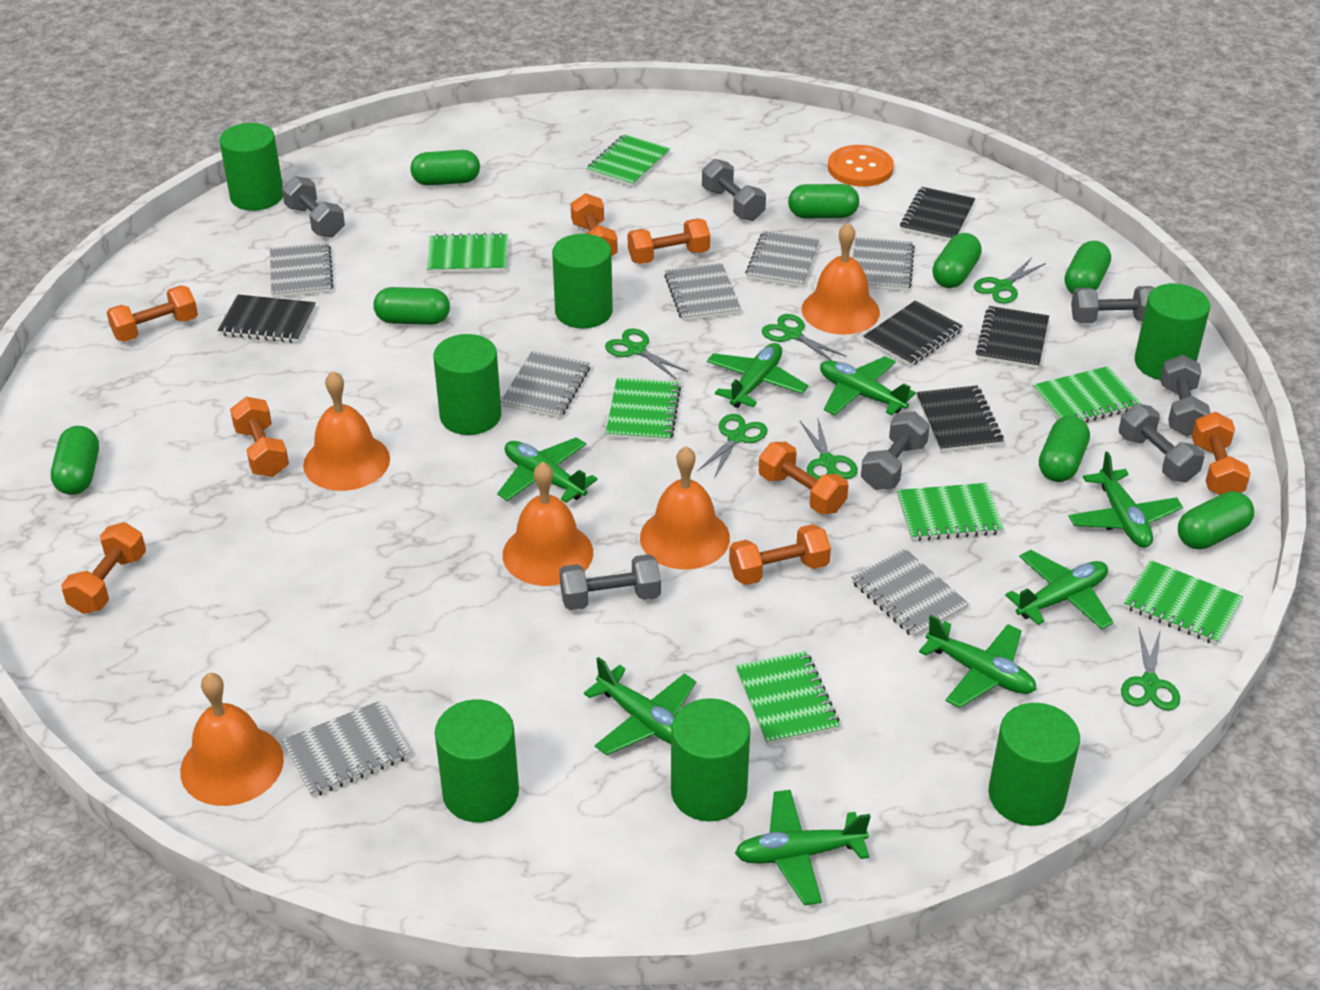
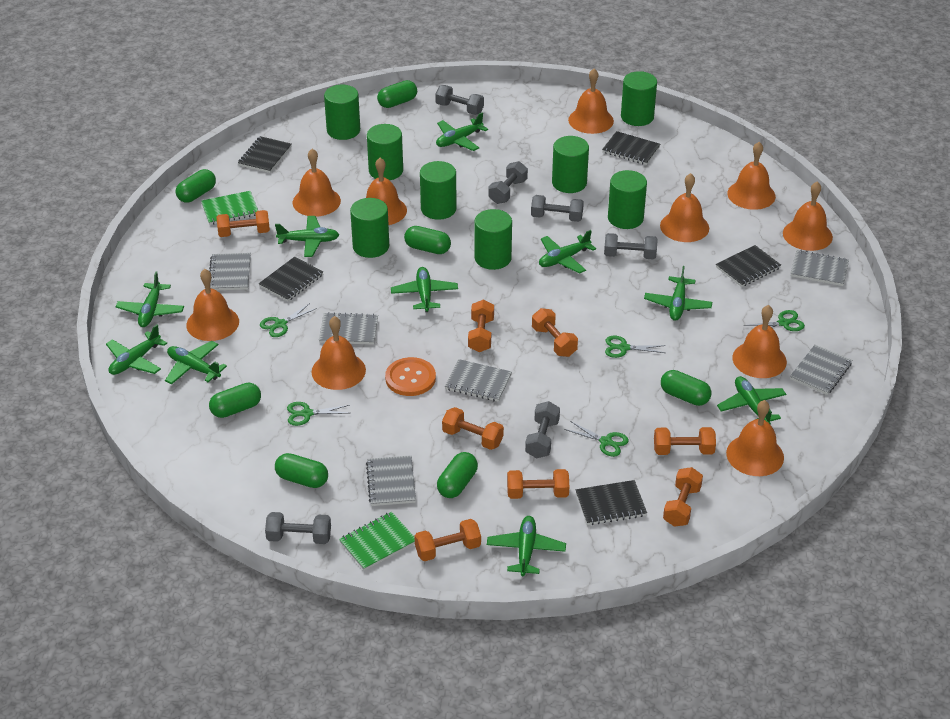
green capsule: [51,426,99,495] [373,287,450,325] [410,150,480,186] [788,184,859,218] [932,233,982,288] [1039,416,1090,482] [1065,241,1111,294] [1178,491,1254,550] = 8 -> [176,169,216,203] [209,383,261,418] [275,453,328,488] [377,80,417,108] [404,226,451,254] [437,452,478,498] [661,370,711,406] = 7
green cylinder: [219,123,283,211] [433,334,501,435] [435,699,519,822] [552,234,613,329] [671,698,750,821] [988,703,1080,826] [1135,284,1210,380] = 7 -> [324,85,360,140] [350,198,389,258] [367,124,403,180] [420,161,457,220] [475,209,512,270] [552,136,589,193] [608,170,647,229] [621,71,657,126] = 8
green notebook: [427,232,508,273] [586,134,670,187] [606,378,681,442] [736,651,840,745] [897,483,1004,541] [1033,366,1141,422] [1124,560,1243,645] = 7 -> [201,191,258,225] [339,512,415,571] = 2
green plane: [497,437,598,503] [584,657,696,755] [707,343,808,408] [735,790,871,905] [820,356,916,415] [919,615,1036,708] [1005,550,1114,629] [1069,451,1183,548] = 8 -> [106,325,167,375] [116,272,184,327] [165,341,227,384] [275,216,339,257] [391,267,458,312] [436,112,488,151] [487,516,566,576] [539,230,596,274] [644,266,712,321] [717,376,786,424] = 10
green scissors: [605,329,688,379] [697,414,768,478] [762,314,846,361] [800,419,858,480] [974,258,1046,304] [1121,628,1180,711] = 6 -> [260,303,317,337] [287,402,350,426] [564,421,629,457] [605,336,666,358] [744,310,805,334] = 5
grey dumbbell: [282,176,345,237] [559,554,661,610] [702,159,766,221] [861,411,930,490] [1071,286,1155,323] [1119,404,1205,482] [1160,355,1210,436] = 7 -> [265,512,331,544] [435,85,484,115] [489,161,528,204] [525,401,560,458] [531,195,584,222] [604,233,658,259] = 6
grey notebook: [270,242,334,298] [282,701,410,797] [501,350,590,418] [664,263,741,321] [745,231,820,288] [851,548,969,638] [853,237,915,292] = 7 -> [209,253,251,291] [319,312,378,345] [366,455,416,506] [445,359,512,402] [790,345,852,395] [791,250,849,286] = 6
orange bell: [180,673,284,806] [303,371,390,491] [503,462,593,586] [640,446,730,569] [802,223,880,335] = 5 -> [186,269,239,341] [293,149,341,217] [311,316,366,390] [366,158,407,225] [568,69,614,134] [660,173,709,242] [726,400,784,476] [727,142,776,210] [732,305,787,378] [783,181,833,251] = 10

